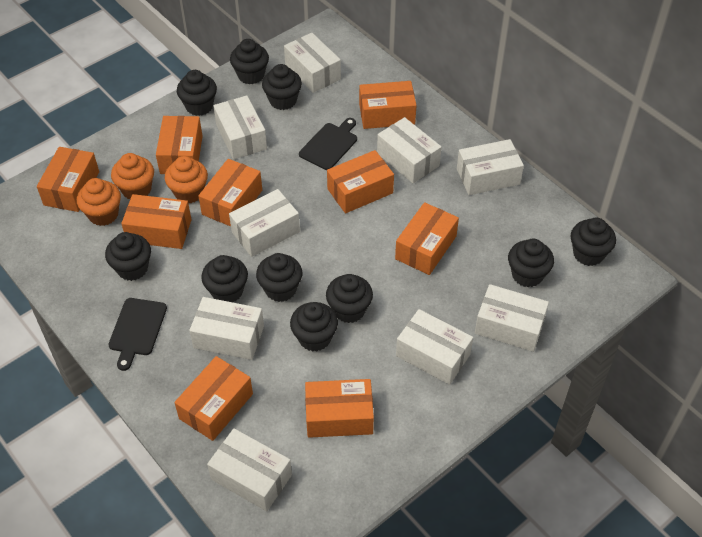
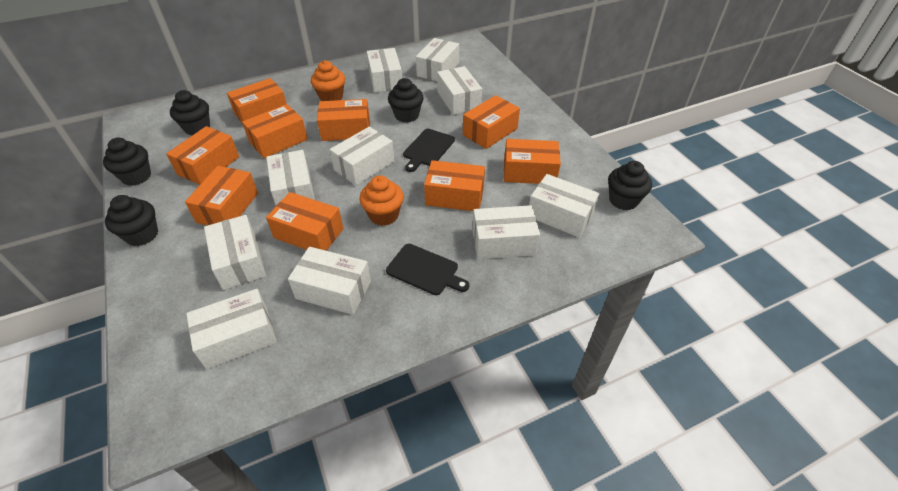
black cupcake: [105,232,151,281] [177,70,217,116] [201,255,248,302] [230,39,269,84] [256,253,303,302] [262,64,302,110] [290,302,338,352] [326,274,373,323] [508,239,554,287] [571,217,616,266] = 10 -> [103,138,151,186] [105,195,158,246] [170,90,210,135] [388,78,424,123] [608,161,652,210] = 5
orange cupcake: [77,178,121,226] [111,153,154,199] [165,156,208,203] = 3 -> [311,60,345,101] [359,175,404,226] = 2
white box: [189,297,264,360] [207,428,292,511] [213,95,267,159] [229,189,300,257] [284,33,341,93] [377,117,442,183] [396,309,473,385] [457,139,524,195] [475,284,549,352] = 9 -> [186,289,277,369] [204,215,266,290] [266,150,315,205] [288,247,371,315] [330,127,394,186] [367,48,402,93] [416,38,459,81] [437,66,482,115] [472,205,540,259] [529,174,599,237] = 10

